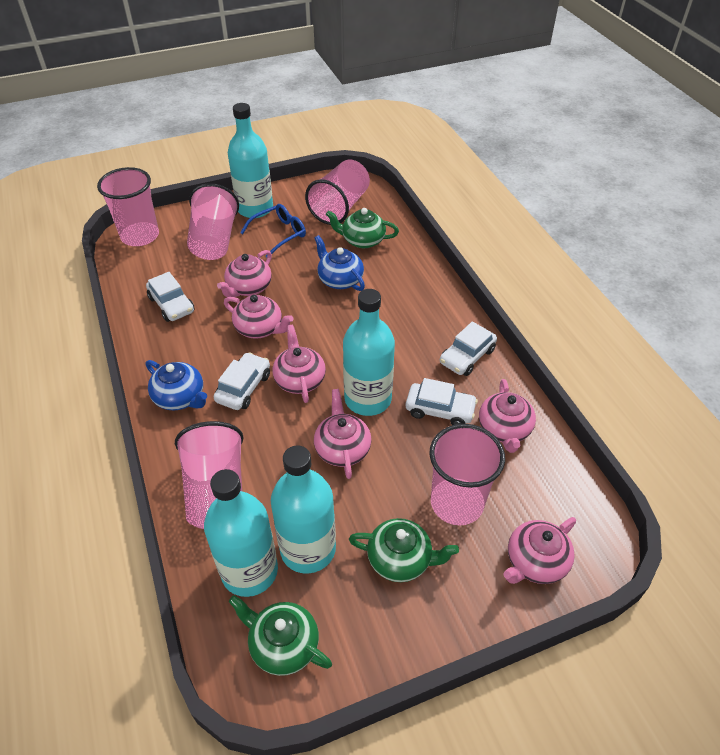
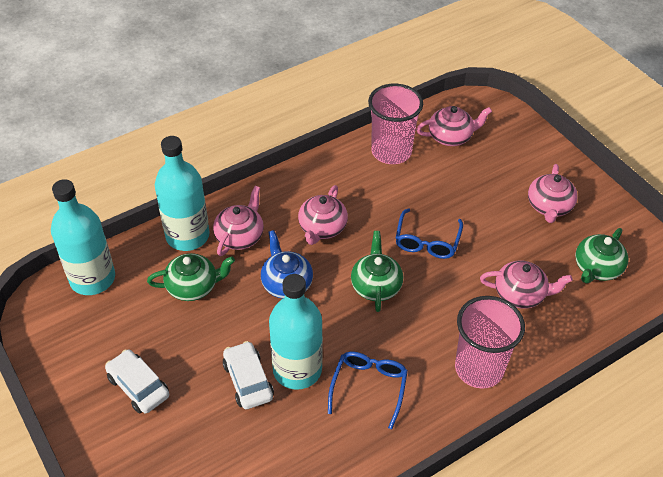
blue glasses: [240,204,306,257] = 1 -> [328,352,408,429] [395,208,463,259] = 2
blue teapot: [146,360,207,411] [315,235,365,291] = 2 -> [261,230,313,299] = 1
pink cup: [97,167,159,246] [175,421,244,529] [187,183,239,260] [305,160,370,225] [429,424,505,525] = 5 -> [368,84,423,164] [455,296,525,388] = 2
pink teapot: [217,250,272,297] [224,295,293,339] [272,325,326,403] [314,389,371,479] [479,379,536,453] [503,517,576,584] = 6 -> [213,186,264,256] [298,185,348,245] [416,106,492,146] [480,260,573,309] [528,164,578,223] = 5
turquoise bottle: [204,469,278,597] [228,103,273,218] [271,445,336,574] [343,289,395,416] = 4 -> [51,179,115,295] [155,136,210,251] [269,274,323,390] = 3
white car: [146,272,195,322] [214,352,270,410] [406,378,478,425] [440,321,497,376] = 4 -> [105,349,169,413] [223,341,274,409] = 2

